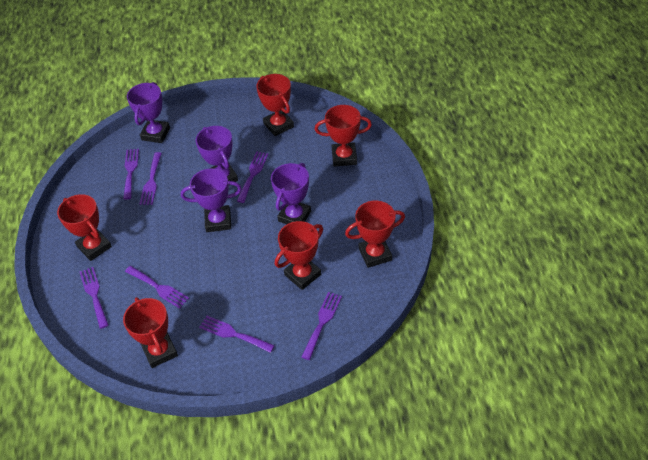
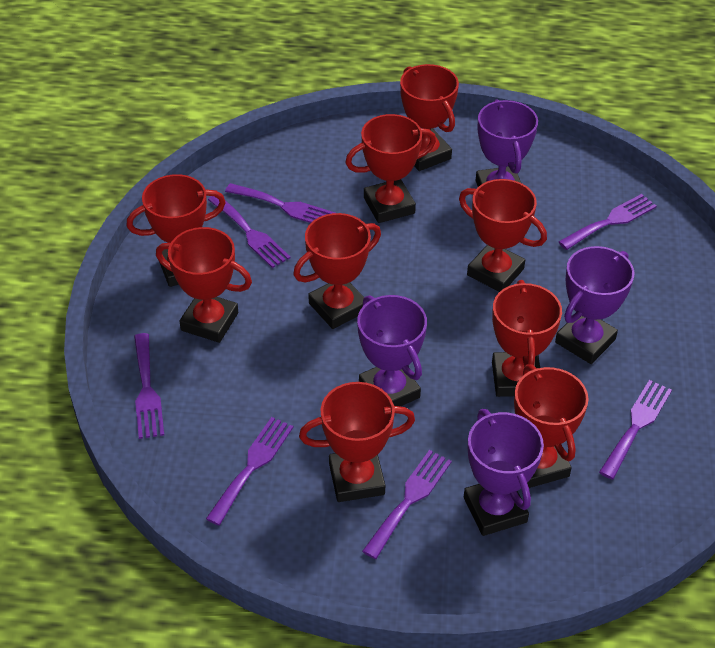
red trophy: [57,194,112,261] [123,297,178,368] [256,74,294,136] [275,221,323,290] [315,105,372,167] [345,201,405,268] = 6 -> [126,174,226,287] [156,227,252,343] [293,213,381,329] [299,382,415,502] [345,114,436,223] [400,64,459,171] [459,179,547,292] [492,280,562,397] [514,364,589,488] = 9

